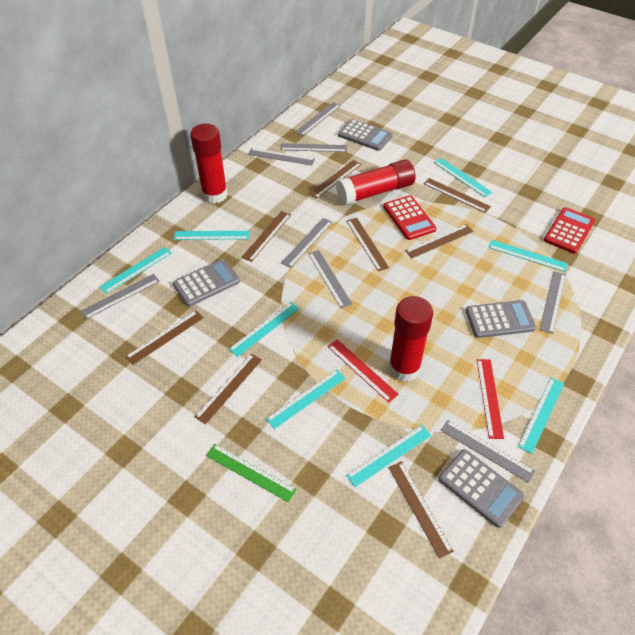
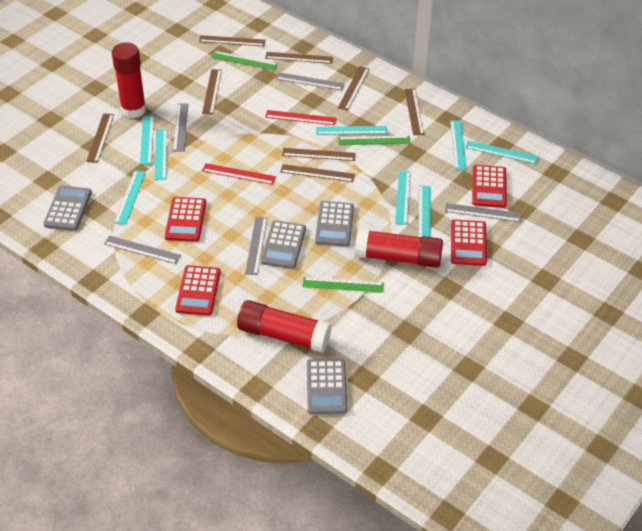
green ruler: [206,444,297,503] = 1 -> [211,51,277,70] [302,277,384,293] [338,135,410,145] = 3
grey ruler: [80,274,160,319] [248,148,315,165] [281,143,347,152] [281,218,333,268] [295,102,341,136] [308,250,352,308] [441,420,535,483] [540,271,566,334] = 8 -> [104,236,181,264] [173,103,188,151] [245,217,267,275] [276,72,345,90] [445,203,522,222] = 5
red calculator: [383,195,437,240] [544,207,595,254] = 2 -> [165,197,206,242] [175,265,221,316] [451,219,487,266] [472,165,507,208] = 4

